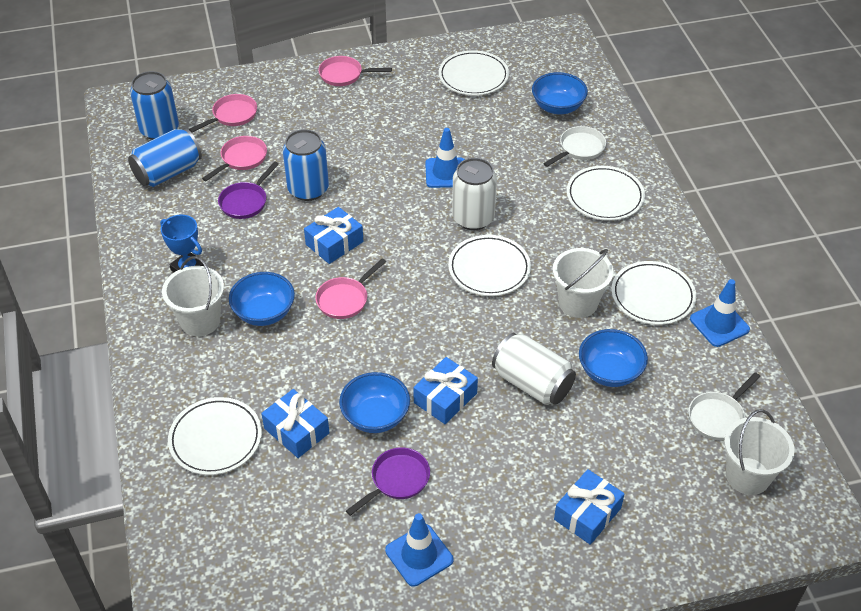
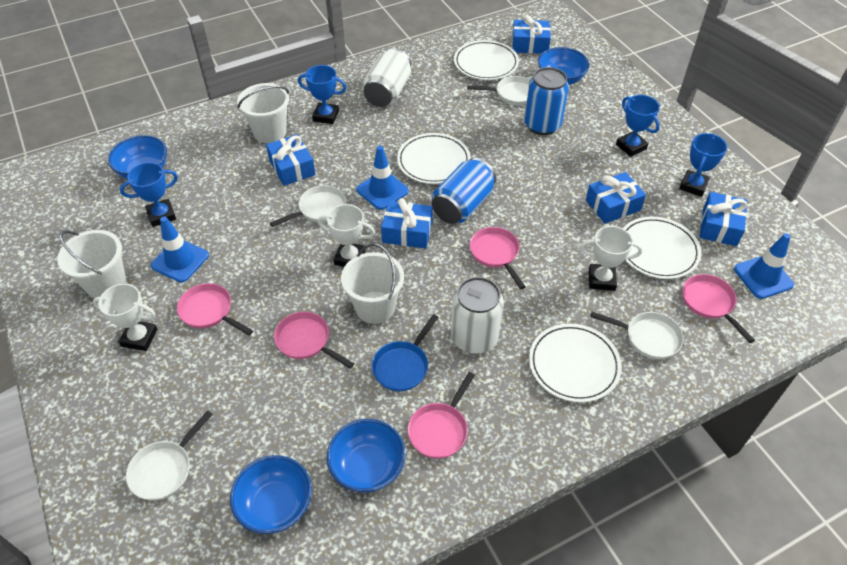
blue can: [128,128,202,187] [130,71,179,140] [283,129,329,201] = 3 -> [432,158,496,224] [524,67,569,135] = 2
blue gift: [261,389,329,458] [304,207,363,264] [413,357,478,424] [554,469,625,545] = 4 -> [266,134,315,186] [381,198,433,249] [512,15,551,54] [586,172,646,224] [700,192,747,246] = 5
blue pan: none = 0 -> [372,314,439,391] = 1
blue trophy: [160,215,204,272] = 1 -> [120,162,178,227] [298,65,347,124] [616,95,660,157] [679,133,727,197] = 4
pink pan: [189,94,257,133] [202,136,267,181] [315,258,386,319] [318,56,392,86] = 4 -> [177,283,253,335] [274,312,354,369] [408,372,475,459] [470,227,526,289] [683,274,755,343] = 5
purple pan: [218,162,279,219] [346,447,430,516] = 2 -> none = 0
white pan: [543,126,606,167] [688,372,760,440] = 2 -> [126,410,213,500] [270,185,346,227] [467,76,531,105] [590,312,684,359] = 4
white plate: [168,397,262,475] [439,50,509,96] [448,235,531,296] [567,166,645,221] [611,261,696,325] = 5 -> [397,133,471,184] [454,40,519,80] [529,323,622,403] [623,217,701,279] = 4
white trophy: none = 0 -> [93,284,158,351] [318,204,375,267] [580,226,642,291] = 3

